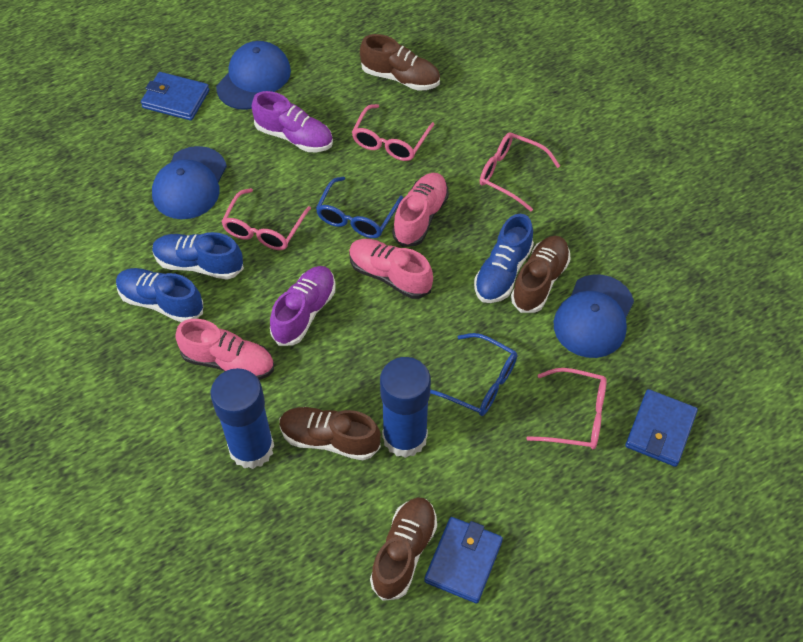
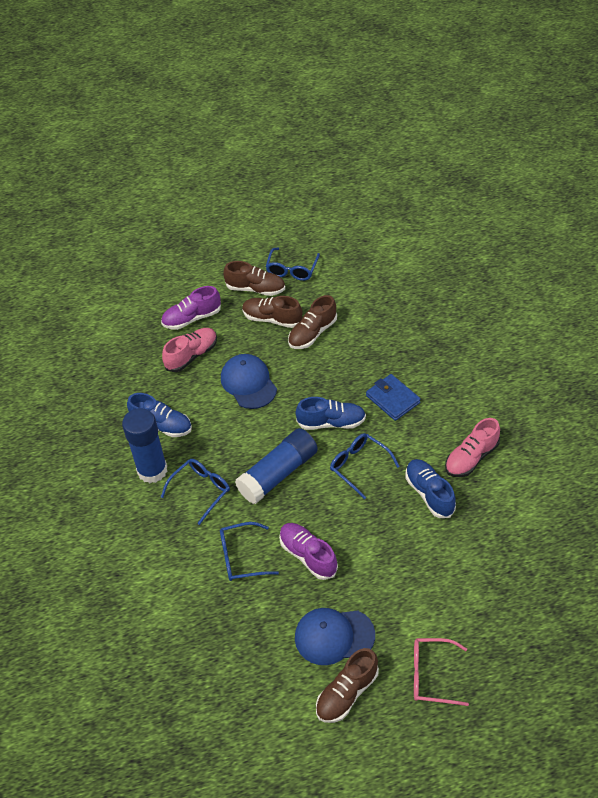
blue cap: [152,146,227,219] [216,41,291,110] [554,274,634,358] = 3 -> [221,354,277,409] [295,608,375,665] = 2
blue glasses: [316,177,403,238] [430,333,517,416] = 2 -> [161,459,230,525] [220,522,279,581] [266,247,320,281] [330,433,400,499] = 4
blue wallet: [141,72,209,121] [424,517,503,604] [625,389,698,467] = 3 -> [366,374,421,421] = 1
pink glasses: [221,188,311,250] [352,104,435,161] [480,132,560,211] [526,368,607,449] = 4 -> [414,638,469,706] = 1
pink shoe: [175,319,274,380] [349,239,433,299] [392,173,449,247] = 3 -> [162,328,217,372] [445,418,500,477] = 2

